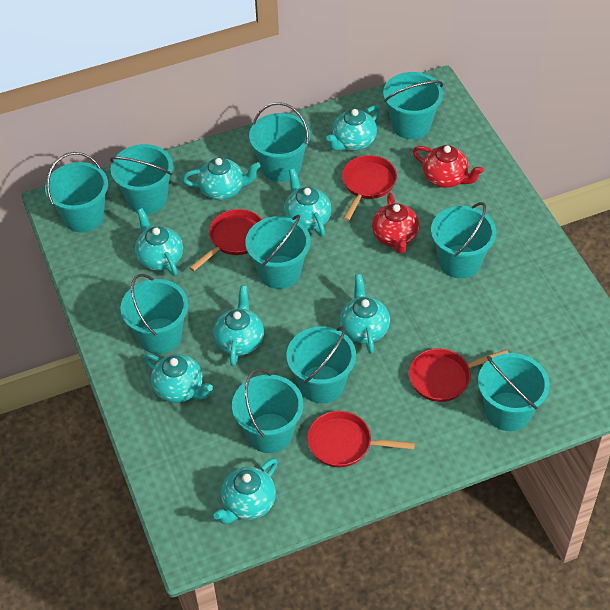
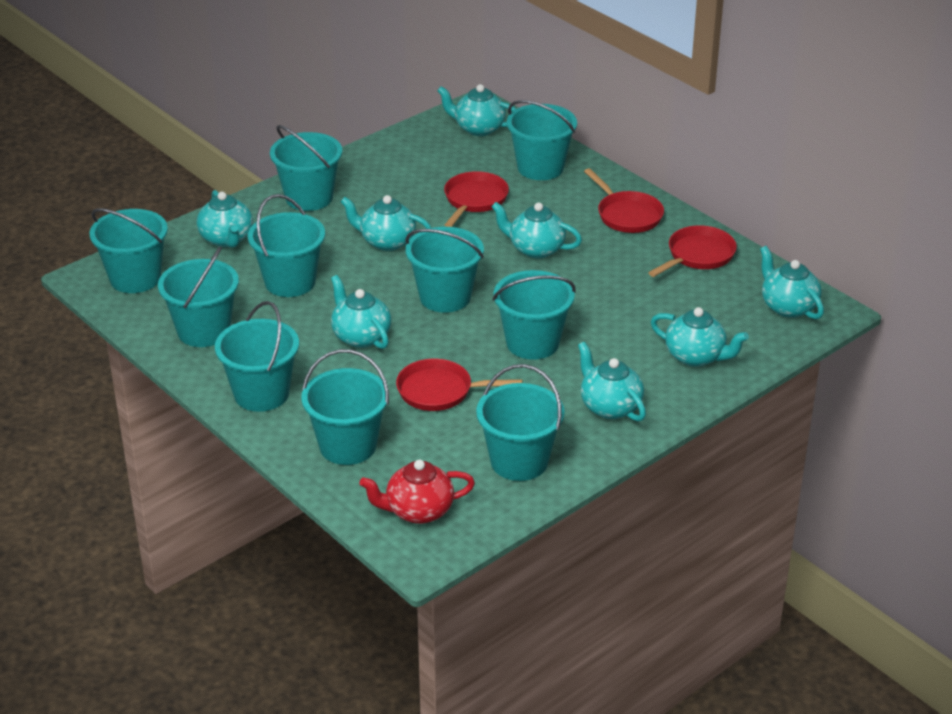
red teapot: [372,192,420,254] [413,145,484,188] = 2 -> [360,460,475,524] = 1

